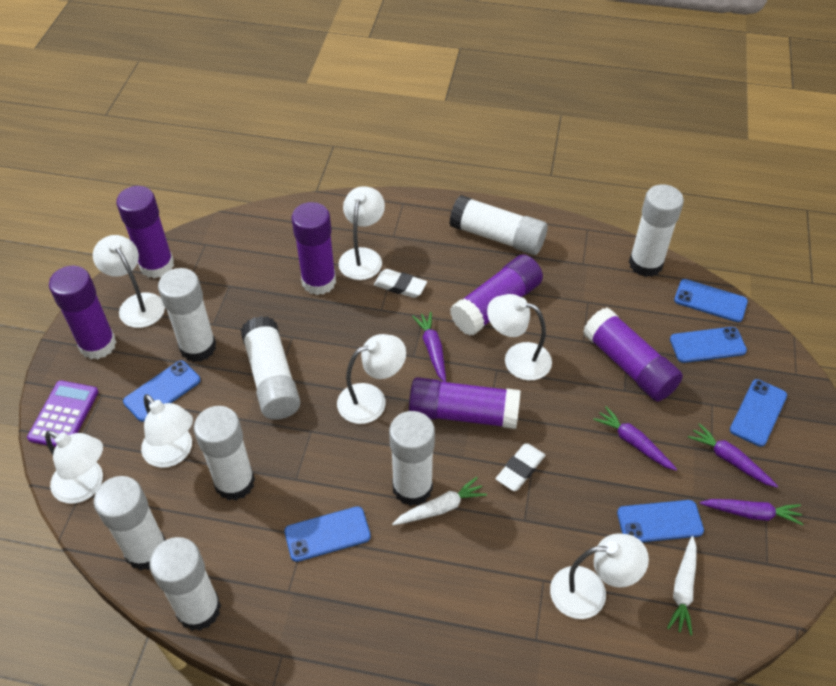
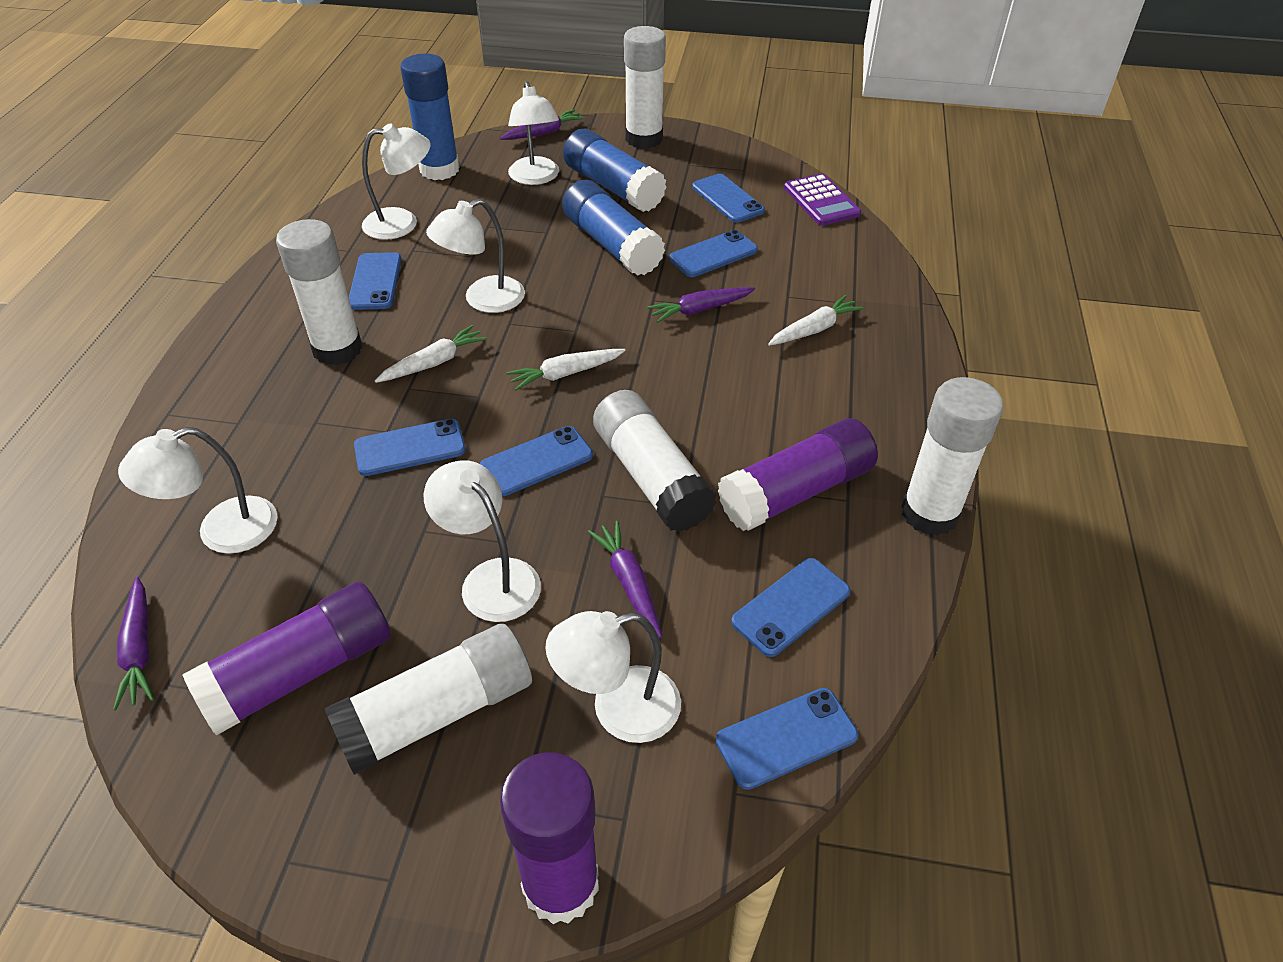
blue glue stick: none = 0 -> [400,54,459,180] [562,180,665,276] [563,129,666,212] = 3
blue phone: [123,360,201,422] [284,506,371,562] [617,500,704,542] [670,327,747,363] [674,279,748,322] [730,379,787,447] = 6 -> [349,252,401,310] [354,419,466,476] [480,426,593,496] [669,230,758,277] [692,174,765,223] [715,688,858,790] [731,558,850,657] = 7
purple glue stick: [49,266,117,359] [116,186,174,278] [292,202,336,295] [409,377,520,429] [450,255,543,336] [583,308,683,402] = 6 -> [183,582,391,736] [500,752,599,924] [718,418,878,531] = 3
white carrot: [392,477,487,525] [667,536,697,636] = 2 -> [375,325,487,383] [507,349,626,391] [768,295,864,346] = 3
white eraser: [374,269,427,298] [496,443,545,491] = 2 -> none = 0
white glue stick: [94,476,165,571] [150,537,221,631] [158,268,216,362] [194,406,255,500] [241,316,300,420] [389,411,435,506] [449,195,547,255] [629,184,684,277] = 8 -> [276,219,363,365] [324,624,532,775] [593,390,717,532] [624,26,666,149] [902,377,1003,536] = 5
white lamp: [45,431,103,504] [93,235,165,328] [141,394,193,468] [337,334,406,424] [339,186,385,280] [487,294,552,380] [550,533,649,619] = 7 -> [118,427,278,554] [362,123,431,240] [424,460,541,622] [426,199,525,313] [508,81,559,185] [545,611,681,743] = 6

